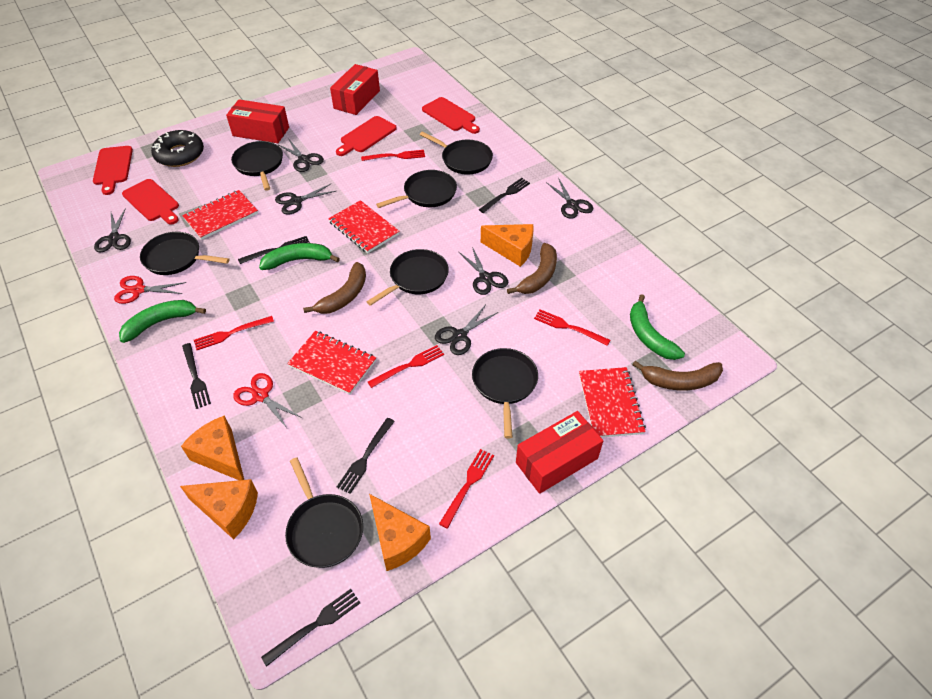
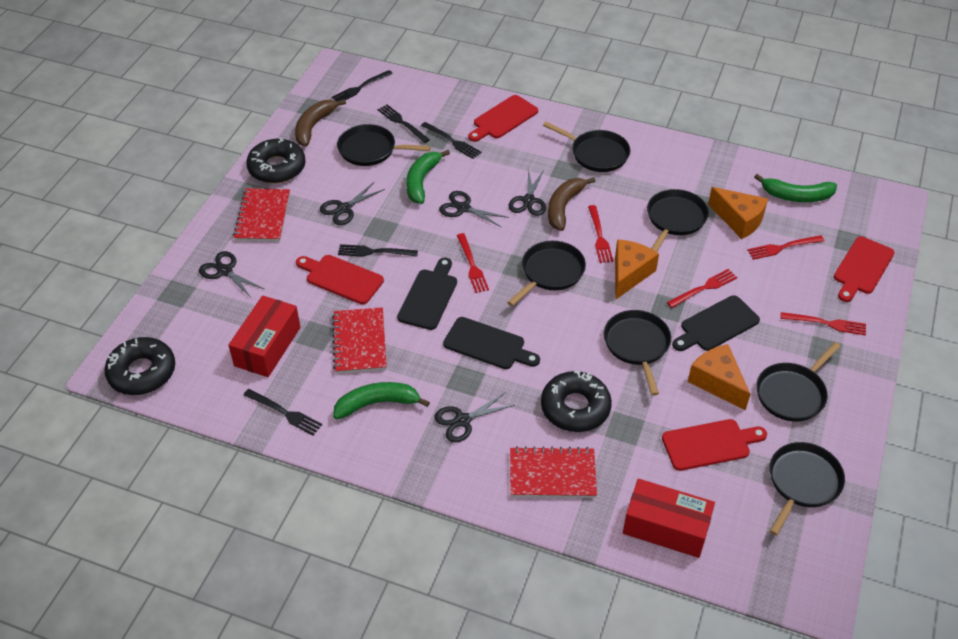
black cutting board: none = 0 -> [397,258,457,330] [443,317,540,369] [672,295,760,351] = 3
black donut: [151,130,204,167] = 1 -> [104,337,175,395] [246,138,306,183] [541,371,612,432] = 3
black scissors: [94,208,131,253] [275,184,336,215] [277,138,324,172] [435,306,498,355] [459,247,508,295] [546,178,593,219] = 6 -> [199,251,264,299] [320,182,385,225] [435,392,515,443] [439,191,509,227] [508,168,546,216] = 5
brown banana: [303,262,366,314] [507,243,557,294] [632,361,723,391] = 3 -> [295,99,346,146] [548,177,596,231] = 2
orange cheese: [180,479,258,539] [181,415,244,480] [369,494,431,571] [481,224,534,267] = 4 -> [615,239,659,300] [688,344,750,411] [708,187,768,239] = 3
red box: [226,99,289,143] [330,64,380,115] [516,411,603,494] = 3 -> [228,296,300,377] [623,479,715,558] = 2
red notebook: [182,190,258,240] [287,331,376,394] [328,200,400,253] [579,367,646,438] = 4 -> [233,188,290,242] [332,307,387,374] [510,446,597,498] = 3
red scissors: [114,276,186,304] [233,373,302,428] = 2 -> none = 0

